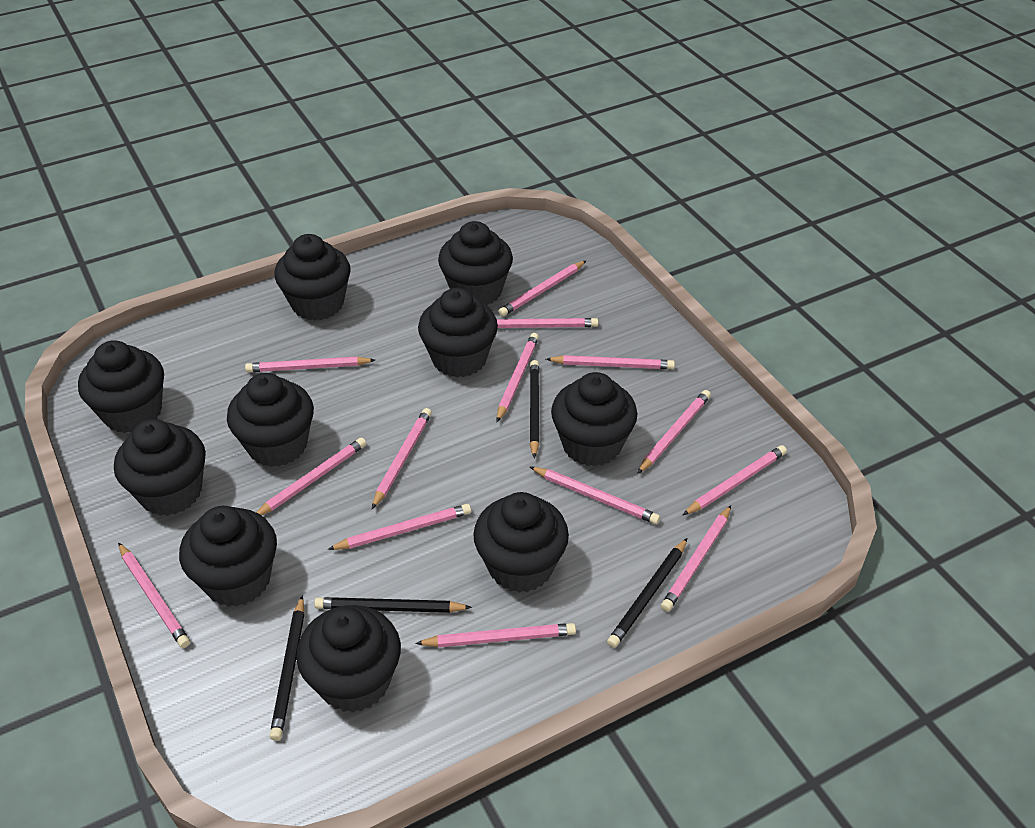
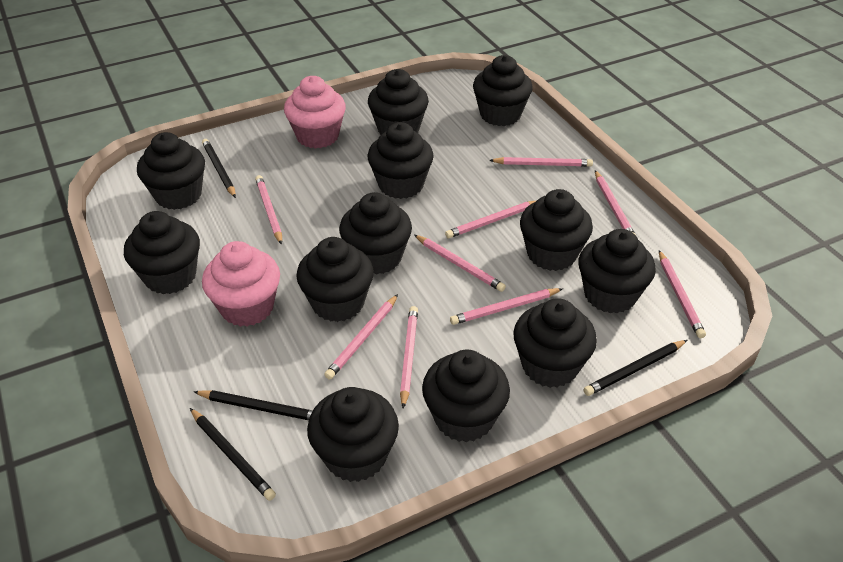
black cupcake: [78,340,164,433] [114,419,206,516] [179,506,277,607] [227,373,314,467] [275,234,351,321] [296,605,401,713] [418,288,498,377] [438,221,513,305] [473,492,569,593] [551,372,637,467] = 10 -> [124,211,200,294] [137,132,205,210] [296,237,374,322] [307,387,399,482] [339,192,412,274] [368,69,429,135] [368,122,434,199] [422,349,510,442] [473,55,533,126] [513,298,597,388] [520,189,593,271] [579,229,656,313] = 12
pink cupcake: none = 0 -> [202,241,280,327] [284,76,346,149] = 2
pink pencil: [118,543,190,648] [245,357,375,372] [256,437,366,515] [328,504,471,550] [372,408,432,509] [415,623,576,647] [497,318,598,328] [497,333,539,422] [498,261,586,317] [529,466,660,524] [546,355,675,369] [637,390,711,474] [661,505,731,612] [683,445,787,515] = 14 -> [255,175,282,245] [324,294,398,380] [400,306,418,409] [414,235,506,292] [445,200,537,238] [450,288,563,325] [489,157,593,167] [595,170,636,235] [659,250,706,338] = 9

